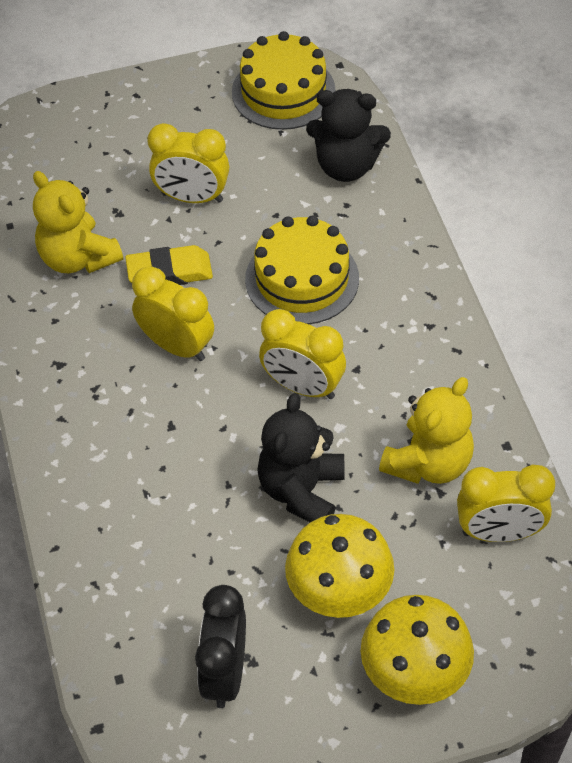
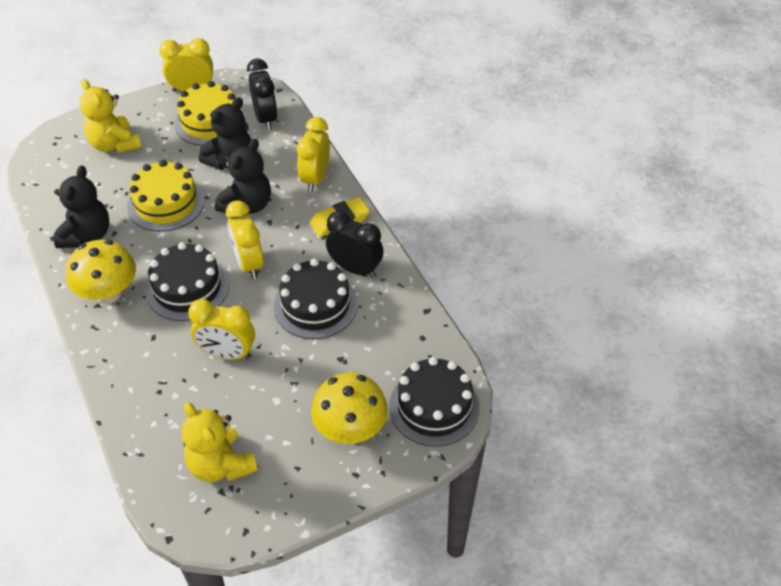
black cake: none = 0 -> [146,242,229,321] [274,259,357,339] [389,357,480,447] = 3
black clock: [195,585,246,708] = 1 -> [247,58,278,130] [326,211,384,278] = 2
black teddy bear: [257,393,345,522] [306,89,391,182] = 2 -> [53,165,109,248] [199,97,251,170] [215,139,271,214] = 3

